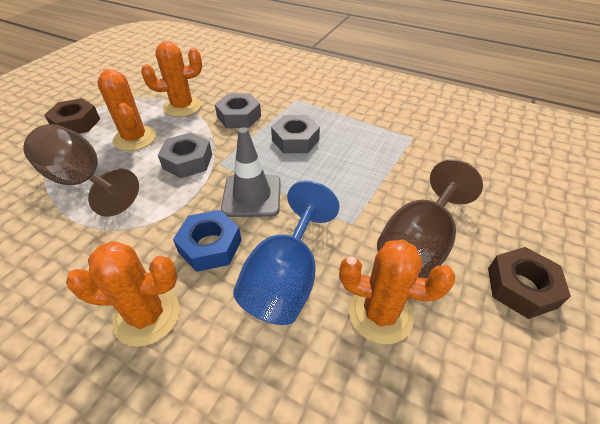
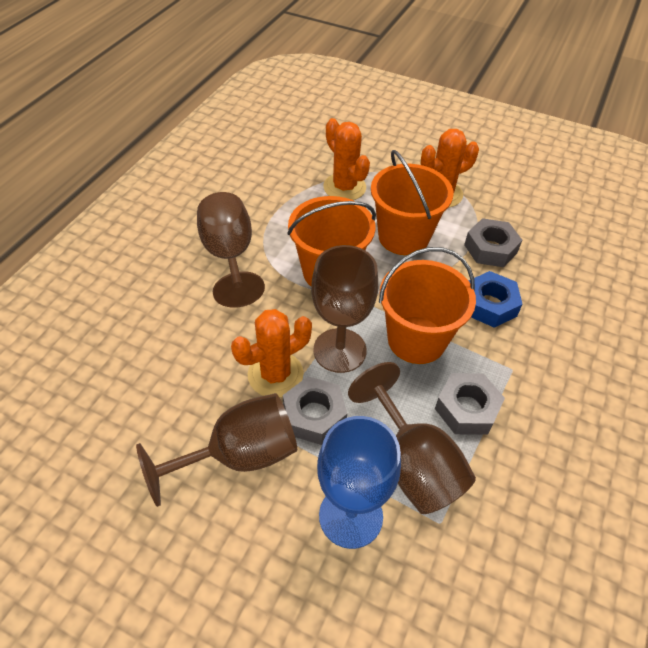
brown goblet: [23,124,139,217] [377,159,483,278] = 2 -> [136,393,297,507] [197,192,265,308] [311,245,378,373] [348,362,476,514] = 4
brown nut: [44,98,100,134] [488,247,571,319] = 2 -> none = 0
grey traffic cone: [221,127,281,217] = 1 -> none = 0
orange bucket: none = 0 -> [287,196,376,286] [371,150,453,255] [379,247,476,364] = 3
orange cactus: [66,241,180,347] [97,69,156,151] [141,41,202,117] [339,240,455,344] = 4 -> [231,309,312,397] [323,118,370,200] [421,129,479,208] = 3

